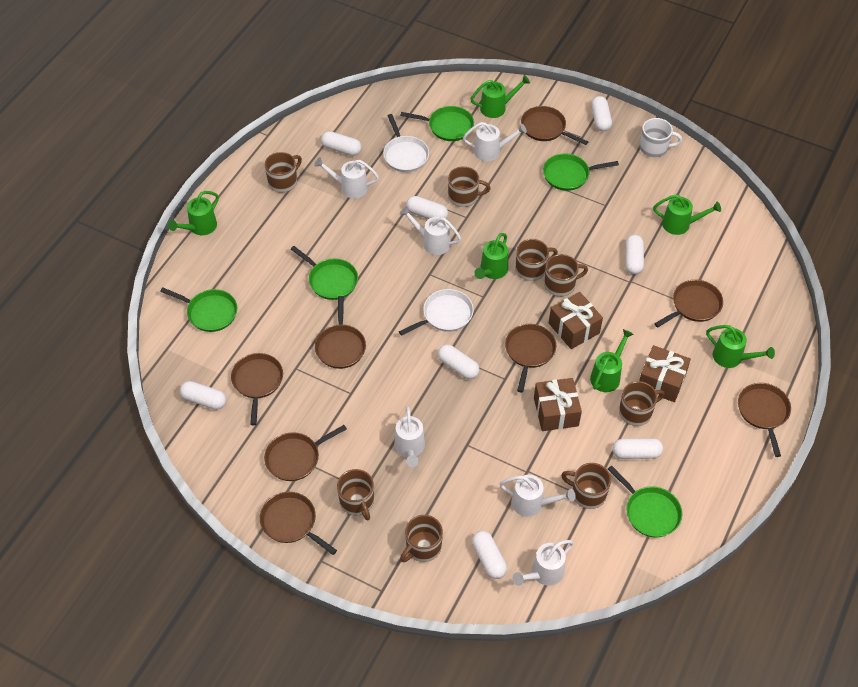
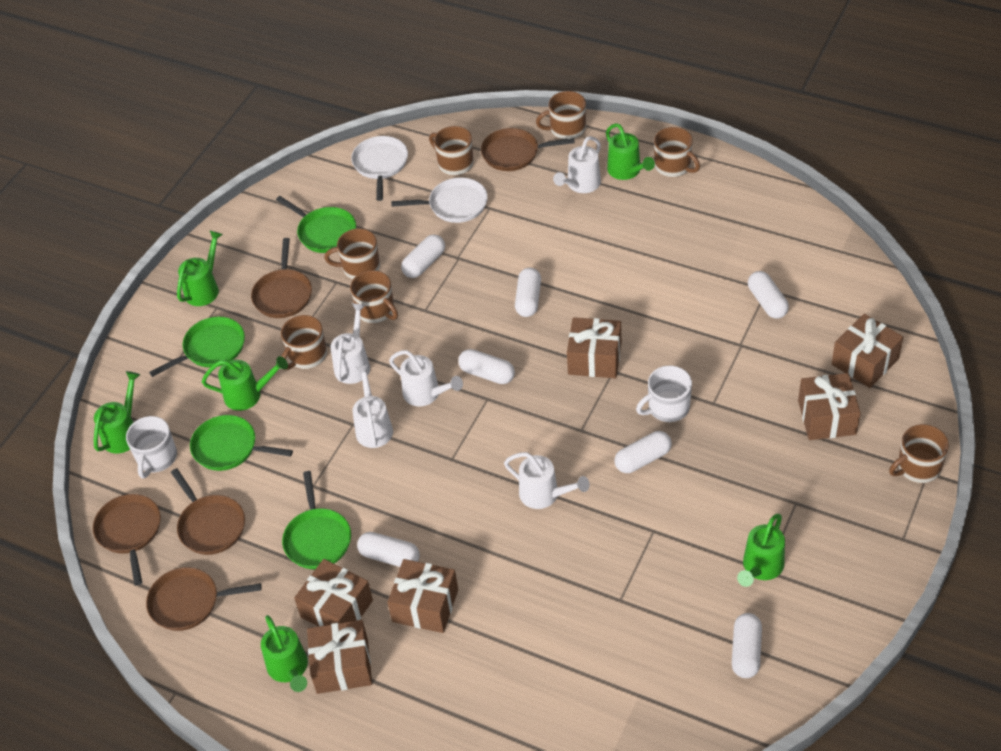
brown gift: [534,378,582,431] [549,292,603,349] [639,345,691,402] = 3 -> [294,559,373,627] [307,620,372,694] [387,559,458,633] [567,317,621,378] [798,373,861,440] [832,314,903,388] = 6
brown mug: [265,152,302,192] [337,469,374,521] [400,515,443,562] [448,166,491,207] [516,239,558,281] [544,254,588,296] [561,463,611,509] [619,381,665,426] = 8 -> [281,315,327,370] [324,229,380,280] [350,270,398,324] [429,126,474,176] [536,91,586,140] [654,127,700,177] [889,424,949,483] = 7
brown pan: [231,353,283,425] [260,492,337,555] [264,425,347,481] [315,296,366,369] [505,324,556,393] [521,106,588,145] [654,280,723,328] [738,383,791,457] = 8 -> [93,494,161,585] [146,567,262,631] [171,468,245,555] [251,238,312,318] [481,128,575,171] = 5
green pan: [160,287,237,332] [291,246,358,300] [400,106,474,141] [543,153,619,191] [608,465,682,538] = 5 -> [149,317,245,377] [190,415,293,471] [276,196,356,253] [282,471,351,569] = 4
white capsule: [180,381,226,410] [321,131,362,156] [406,196,448,219] [438,344,480,379] [472,531,507,579] [591,96,612,131] [613,438,663,459] [625,235,644,274] = 8 -> [357,532,420,567] [401,235,445,278] [458,349,515,384] [515,268,541,317] [614,431,672,473] [732,613,762,678] [748,271,789,318] = 7
white mug: [640,118,682,158] = 1 -> [126,416,177,478] [636,366,692,422] = 2
white watering can: [314,157,379,198] [394,406,425,467] [400,206,461,255] [463,122,527,161] [499,475,575,517] [512,540,574,586] = 6 -> [330,303,370,384] [353,365,393,448] [389,350,463,406] [504,452,590,509] [553,136,601,193] = 5

